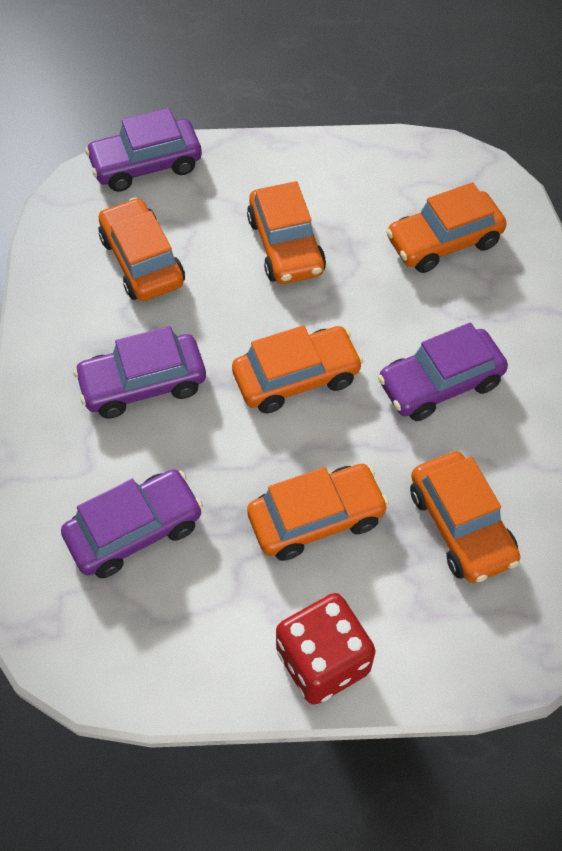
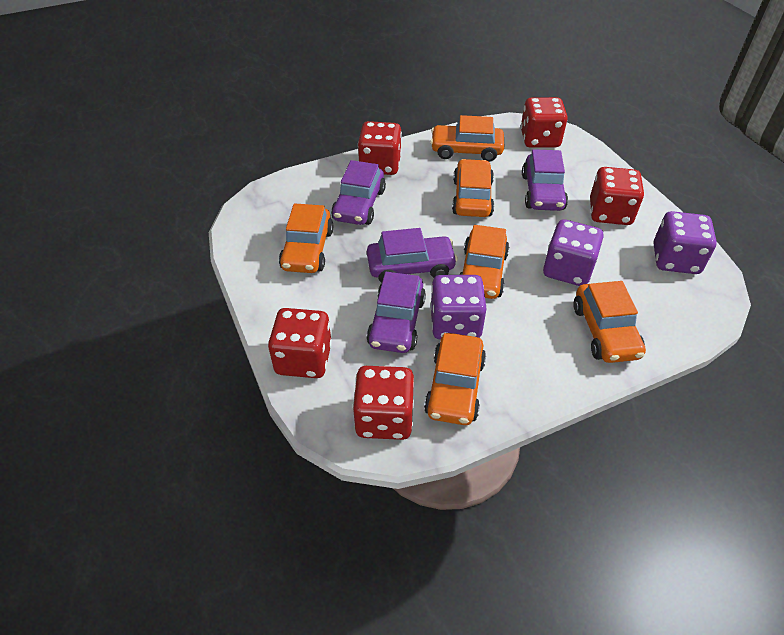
purple dice: none = 0 -> [430,275,487,340] [543,219,604,286] [654,211,717,274] = 3
red dice: [276,593,375,705] = 1 -> [268,308,332,378] [353,366,415,440] [358,121,402,175] [521,97,568,148] [590,167,644,225] = 5

